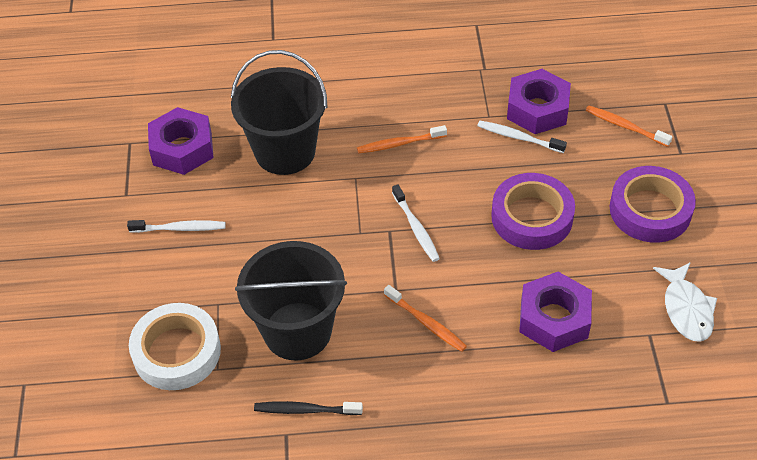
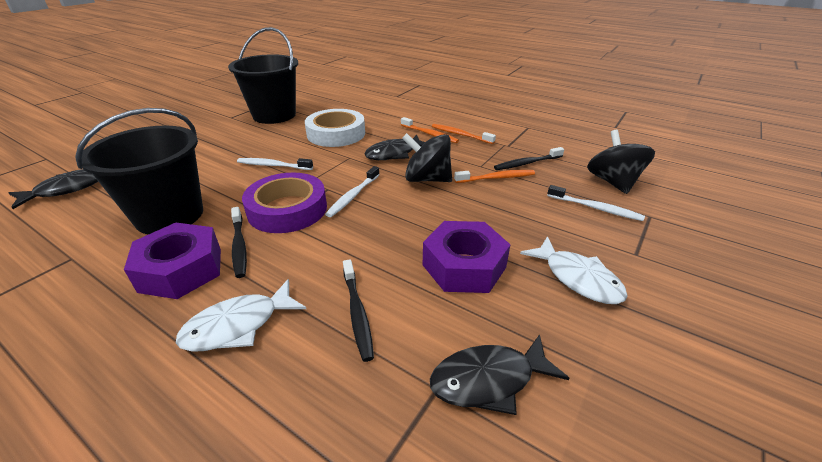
black fish: none = 0 -> [9,169,98,209] [365,135,425,160] [430,334,570,415] = 3
black spinning top: none = 0 -> [402,133,452,182] [587,130,655,194] = 2
black toothbrush: [254,401,363,415] = 1 -> [231,207,247,278] [343,259,374,362] [494,147,564,170] = 3
purple nut: [148,107,214,175] [507,69,571,134] [519,272,592,352] = 3 -> [124,223,221,299] [423,221,510,293] = 2
purple tape: [491,173,575,250] [609,166,696,243] = 2 -> [242,172,327,233] = 1
white fish: [653,262,717,342] = 1 -> [176,279,306,352] [520,236,627,304] = 2

